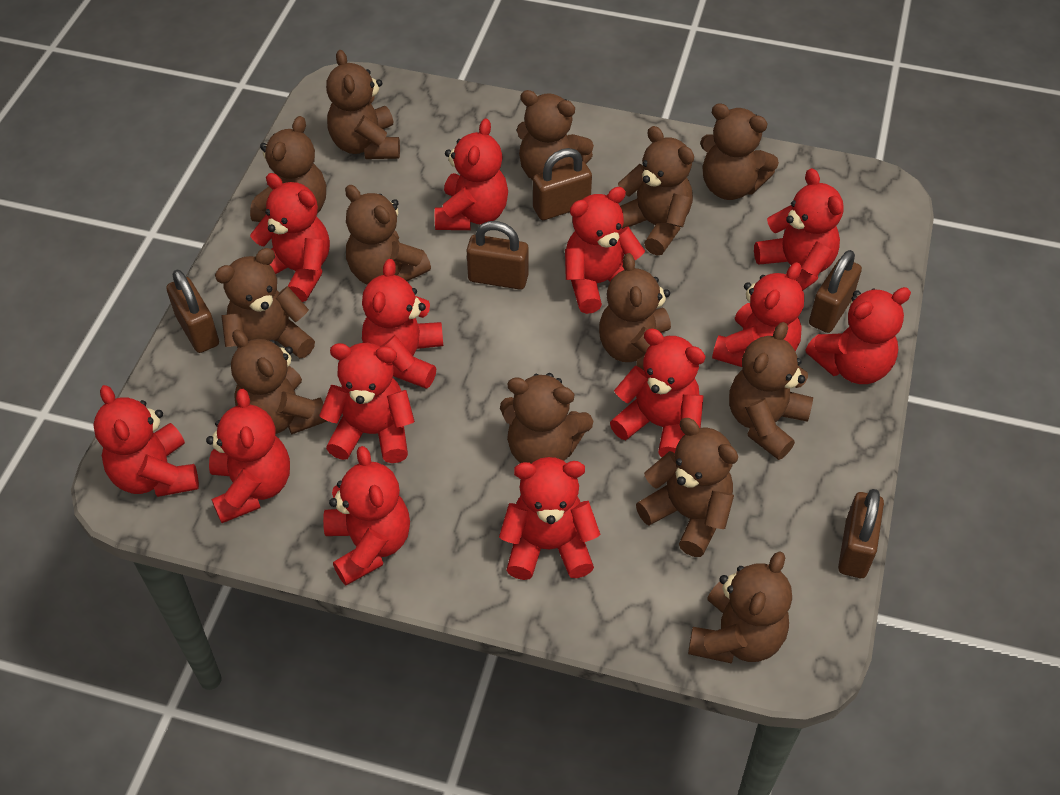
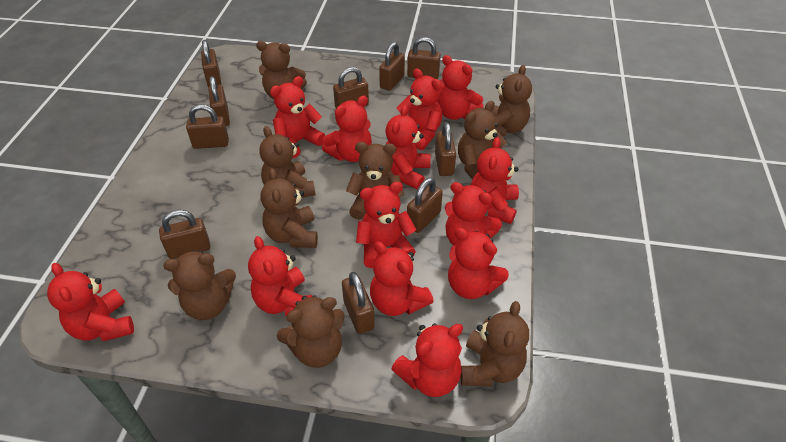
brown padlock: [166,270,219,353] [467,221,529,290] [533,148,592,220] [809,250,862,333] [838,489,884,578] = 5 -> [159,210,210,259] [186,104,229,149] [201,40,221,88] [208,76,230,126] [333,67,369,108] [342,272,375,334] [379,42,405,91] [407,37,441,79] [407,178,443,233] [435,122,456,176] = 10
brown teddy bear: [215,248,315,358] [231,329,327,434] [250,116,326,222] [326,50,400,159] [345,185,431,285] [500,373,593,463] [517,90,594,180] [599,253,671,370] [618,126,694,255] [636,418,738,557] [688,551,792,664] [700,103,779,200] [729,322,813,460] = 13 -> [163,250,236,320] [256,41,307,99] [259,126,316,198] [260,168,318,248] [277,296,345,368] [346,142,404,220] [458,101,507,180] [460,301,529,386] [491,65,532,136] = 9

